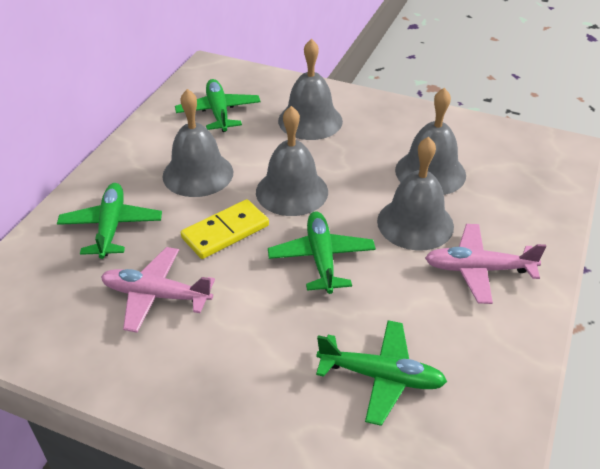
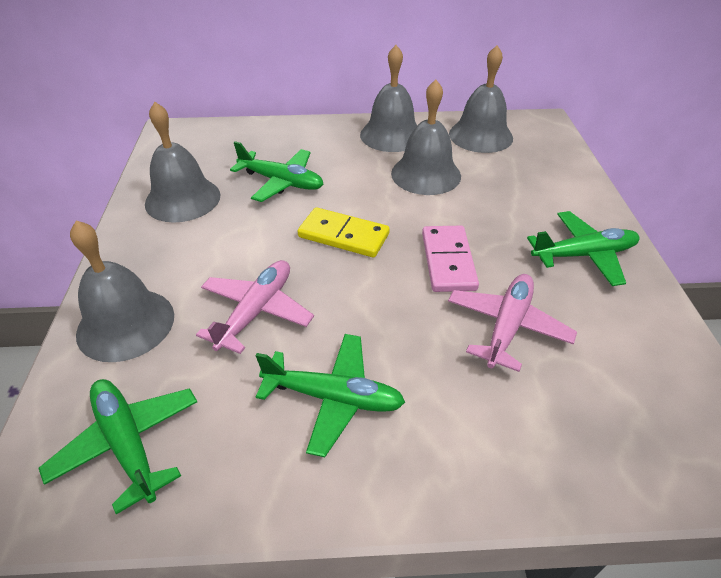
pink domino: none = 0 -> [422,226,479,292] = 1

